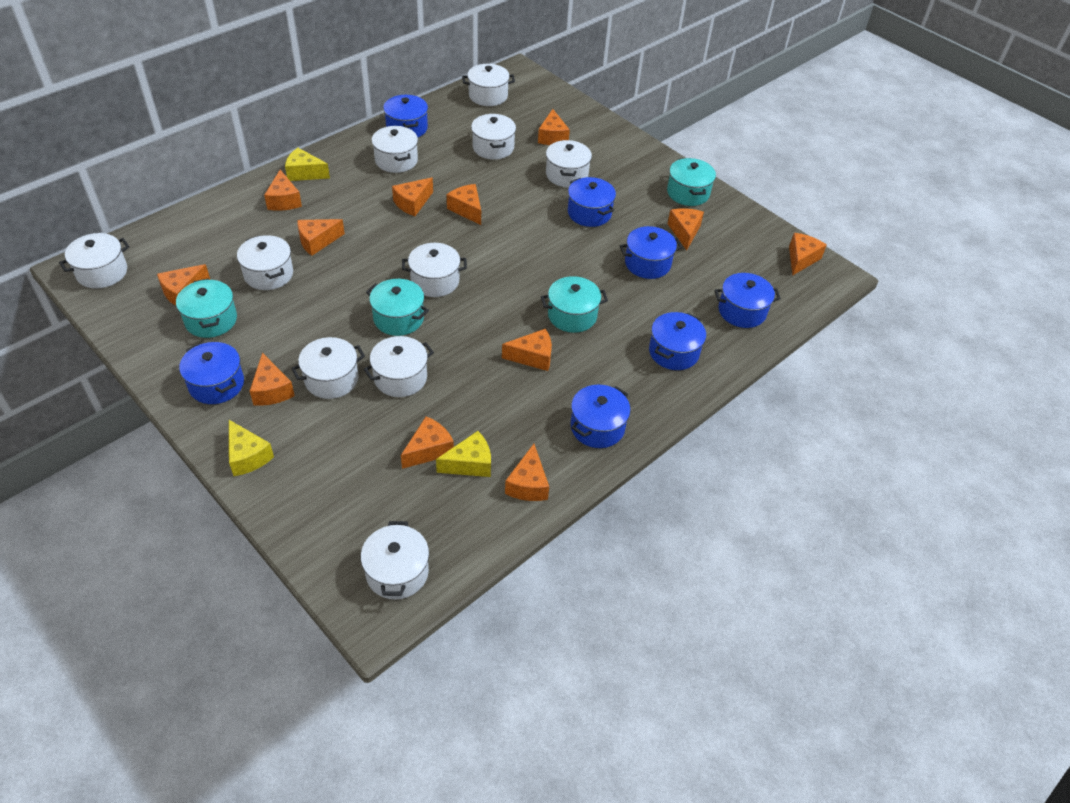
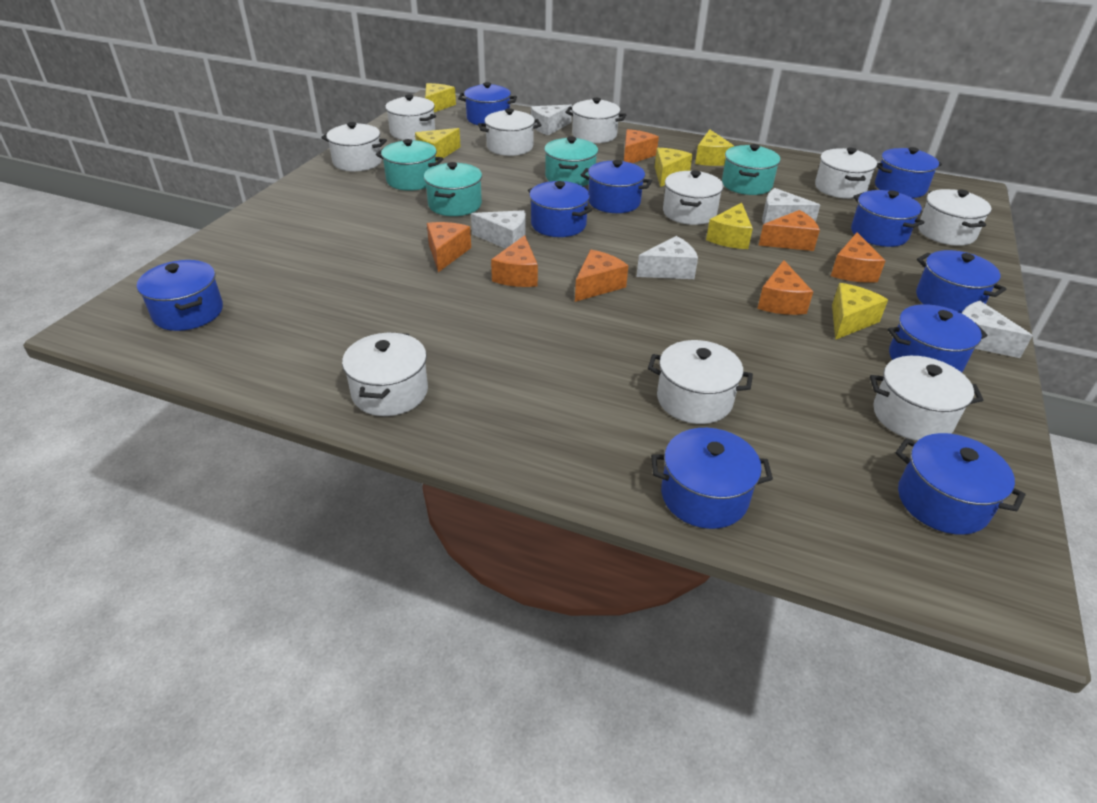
blue pot: [179,342,244,404] [383,95,428,137] [568,177,616,227] [571,385,631,448] [620,226,683,279] [649,312,706,370] [714,273,781,328] = 7 -> [137,260,223,331] [458,82,517,125] [528,181,592,237] [581,160,652,213] [651,428,773,529] [851,190,924,247] [875,147,942,198] [888,304,987,373] [895,433,1025,535] [916,250,1006,313] = 10
orange cheese: [157,264,210,306] [250,353,295,406] [264,170,302,211] [297,219,345,256] [392,178,433,216] [401,416,454,469] [447,184,481,225] [502,329,552,371] [505,444,549,501] [538,109,570,145] [668,208,704,250] [789,233,827,276] = 12 -> [427,222,471,272] [491,235,538,287] [575,250,628,302] [624,129,659,163] [757,260,813,315] [759,210,820,251] [831,232,885,283] = 7
white cheese: none = 0 -> [471,210,526,249] [531,105,572,136] [636,236,698,279] [762,188,820,224] [962,301,1033,358] = 5
yellow cheese: [229,420,274,476] [285,148,330,181] [436,431,491,477] = 3 -> [415,128,461,161] [425,83,456,112] [655,148,693,187] [695,129,734,166] [706,203,753,249] [832,283,888,340] = 6

